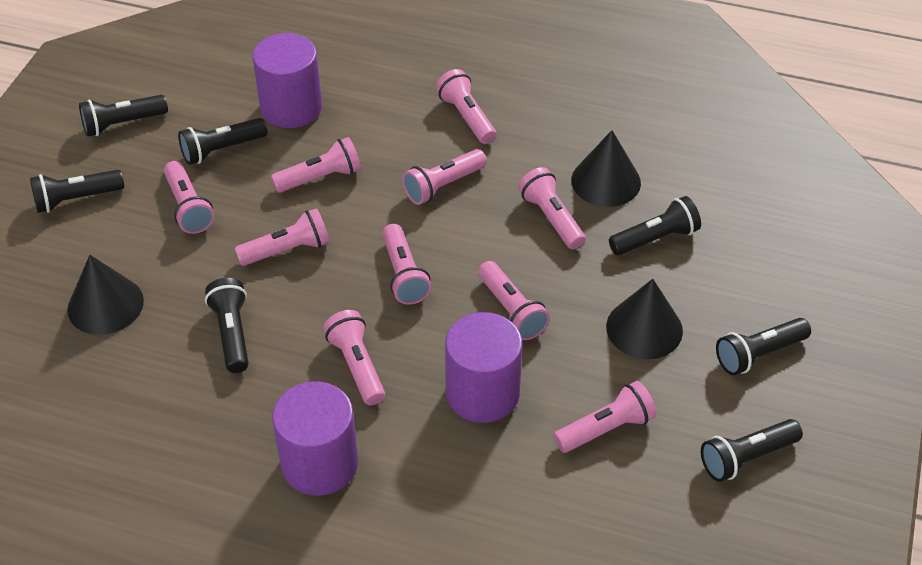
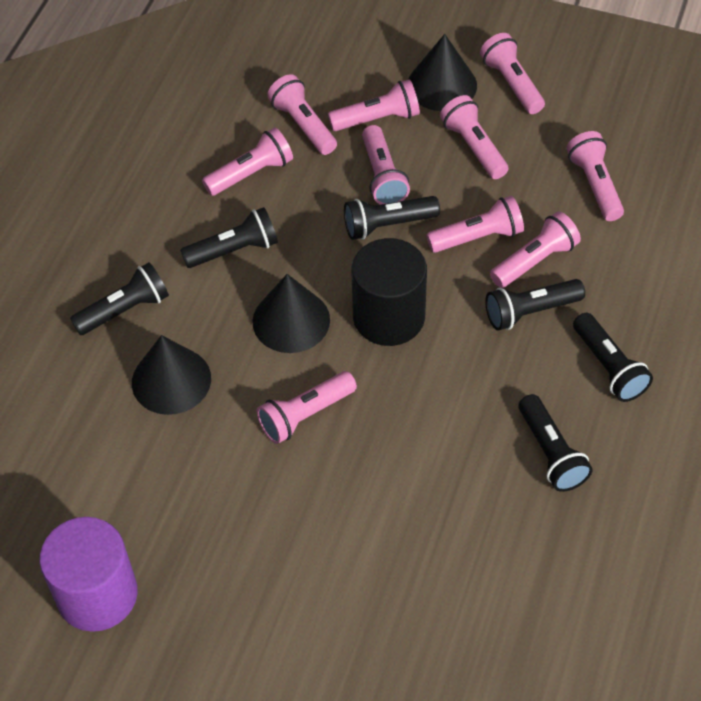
black cylinder: none = 0 -> [352,238,427,346] = 1
black flashlight: [30,170,124,213] [79,95,168,137] [178,118,267,165] [205,278,249,373] [609,196,701,255] [701,419,803,482] [716,318,811,375] = 7 -> [70,262,169,335] [180,207,278,268] [344,196,440,240] [485,279,585,331] [519,394,593,492] [573,313,653,402] = 6
purple cylinder: [253,33,322,128] [272,381,358,496] [445,312,523,423] = 3 -> [39,517,137,632] = 1

